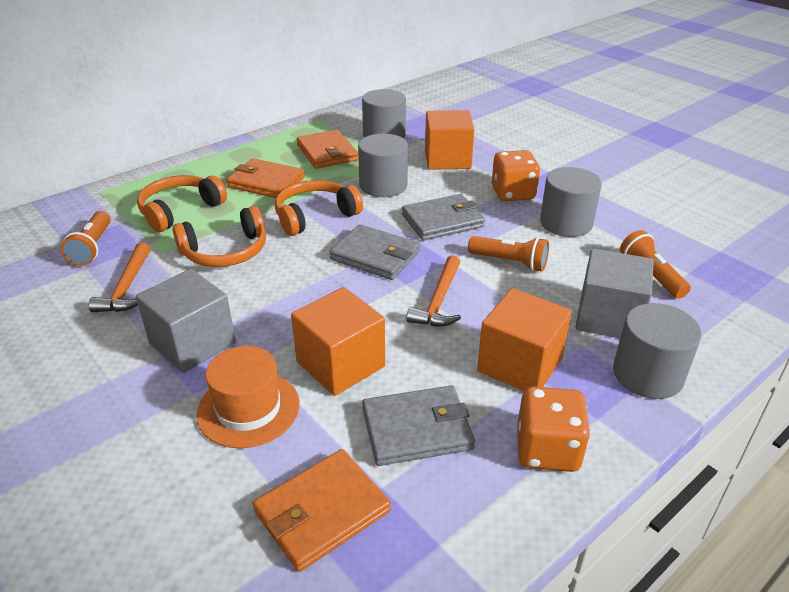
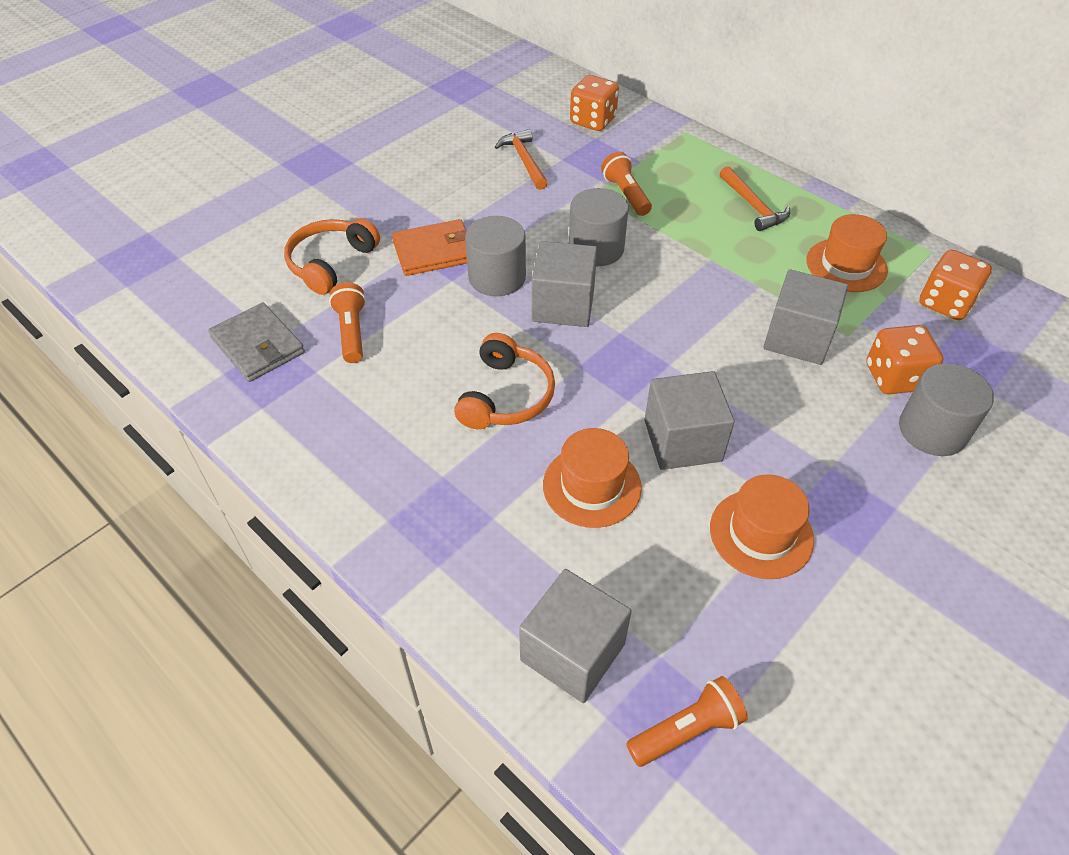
grey cube: [136,269,236,373] [575,248,654,338] = 2 -> [519,569,632,703] [532,241,597,327] [644,371,735,470] [763,269,848,365] = 4
grey cylinder: [358,134,408,197] [362,89,406,138] [540,167,602,237] [613,303,702,399] = 4 -> [465,216,526,296] [569,188,629,266] [899,363,994,456] = 3
grey wallet: [329,224,420,280] [362,385,475,466] [402,194,485,241] = 3 -> [208,302,305,382] = 1
orange cube: [291,287,385,396] [425,110,475,170] [477,288,572,391] = 3 -> none = 0
orange dice: [492,150,540,201] [517,386,591,472] = 2 -> [570,75,619,131] [866,325,944,394] [919,250,992,320] = 3
orange hat: [196,346,299,448] = 1 -> [543,428,642,528] [710,474,814,579] [806,214,888,292] = 3
orange headphones: [137,175,227,232] [173,206,266,267] [275,180,363,236] = 3 -> [284,218,380,295] [454,333,555,429] = 2
orange wallet: [226,158,305,198] [253,449,391,572] [297,130,358,169] = 3 -> [392,219,467,276] = 1

